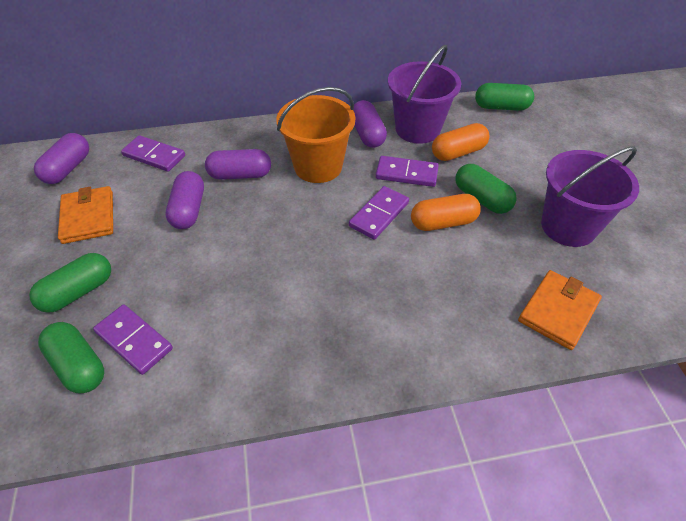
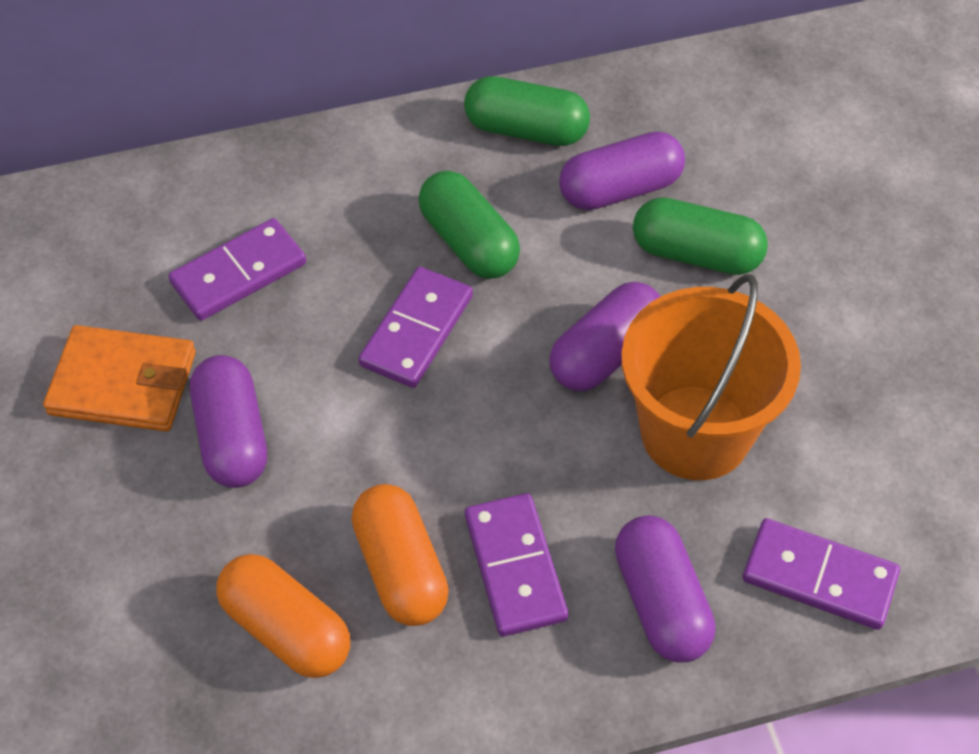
green capsule: [29,253,111,313] [38,322,104,394] [455,164,517,214] [475,83,534,111] = 4 -> [418,171,520,279] [464,76,590,146] [633,197,768,275] = 3
orange wallet: [58,186,113,244] [518,270,602,350] = 2 -> [43,325,196,432] = 1
purple bucket: [388,45,461,144] [541,146,639,247] = 2 -> none = 0

